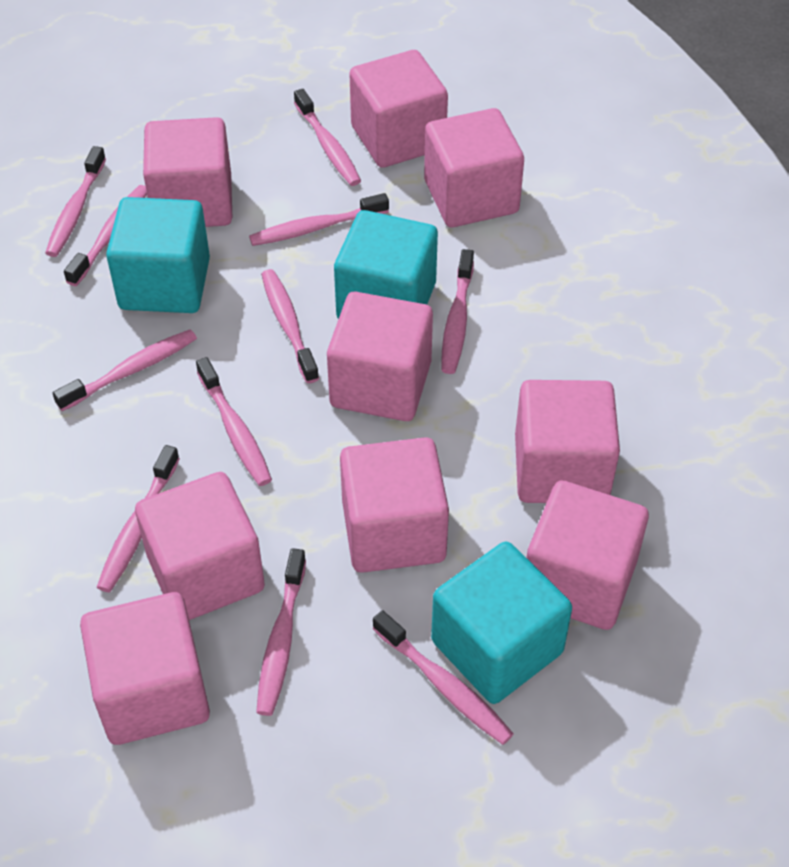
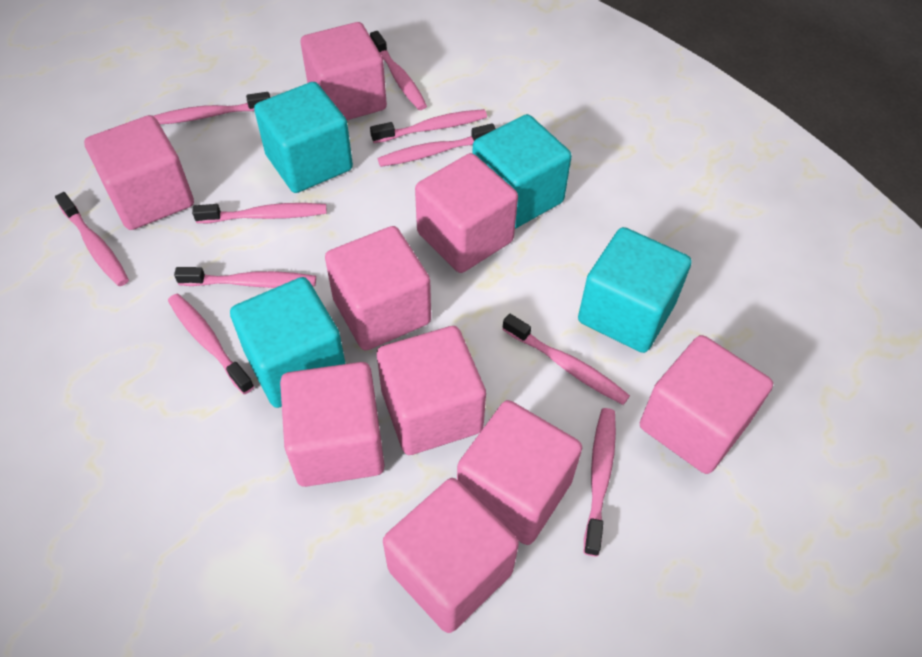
pink toothbrush: [45,146,106,257] [53,330,197,411] [64,185,147,286] [97,445,180,592] [196,357,272,486] [249,193,389,246] [256,548,306,716] [261,269,319,383] [294,89,361,186] [373,610,514,745] [441,249,474,374] = 11 -> [55,192,129,286] [154,92,270,124] [168,294,254,394] [174,267,316,288] [192,203,327,223] [370,31,427,110] [370,109,487,143] [377,123,496,167] [502,314,630,405] [584,408,616,557] = 10
turquoise cube: [106,197,210,313] [334,210,438,319] [431,542,572,704] = 3 -> [230,277,345,408] [254,82,353,193] [472,114,572,229] [578,227,692,353] = 4

